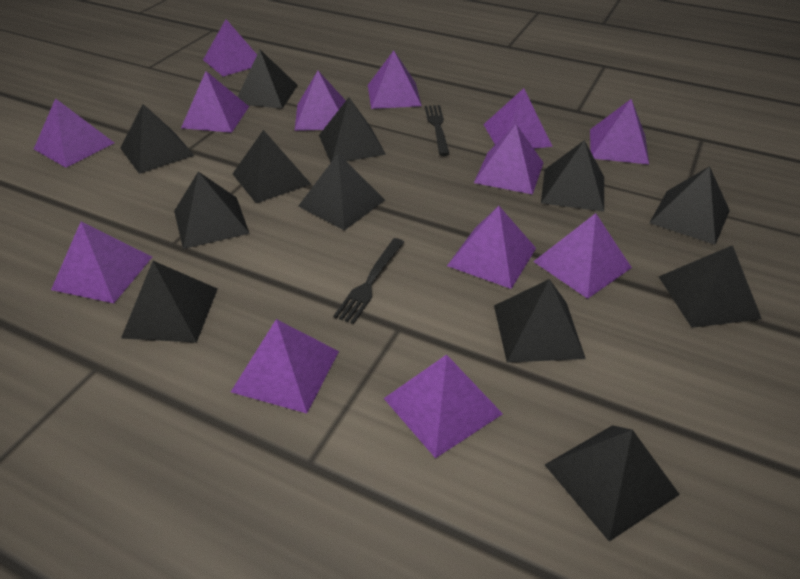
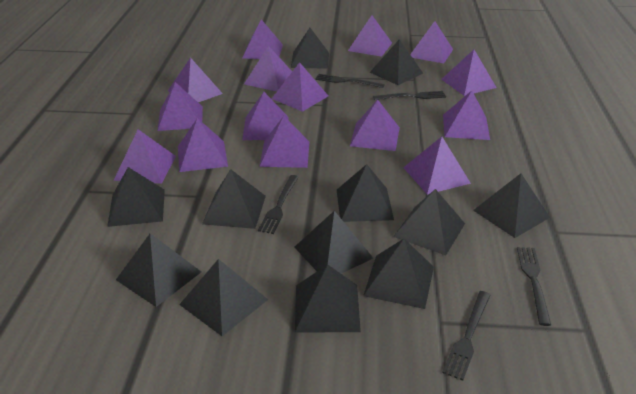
black fork: [333,238,404,324] [425,105,449,156] = 2 -> [258,175,299,234] [315,74,385,88] [373,91,446,100] [442,291,491,381] [517,247,551,326] = 5
purple pyramid: [34,98,114,168] [51,222,152,303] [181,71,249,133] [203,19,257,77] [231,319,339,413] [295,71,346,131] [368,51,422,109] [384,354,503,458] [447,206,536,289] [474,124,543,195] [483,88,553,149] [533,213,632,299] [590,99,649,164] = 13 -> [114,129,176,184] [157,82,203,131] [168,57,223,102] [178,118,228,172] [242,92,289,140] [243,19,283,59] [244,46,292,91] [259,116,309,168] [272,62,328,112] [348,15,392,57] [350,99,400,151] [403,136,471,194] [410,21,453,63] [441,50,497,96] [443,91,490,140] = 15

